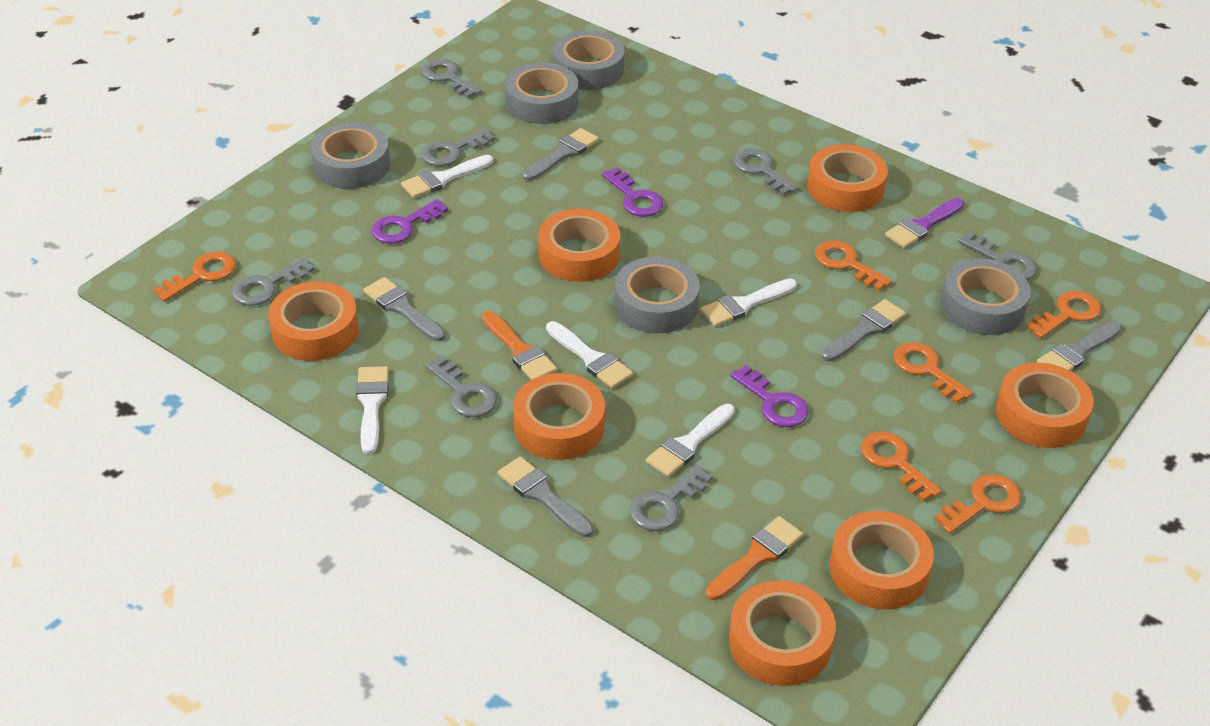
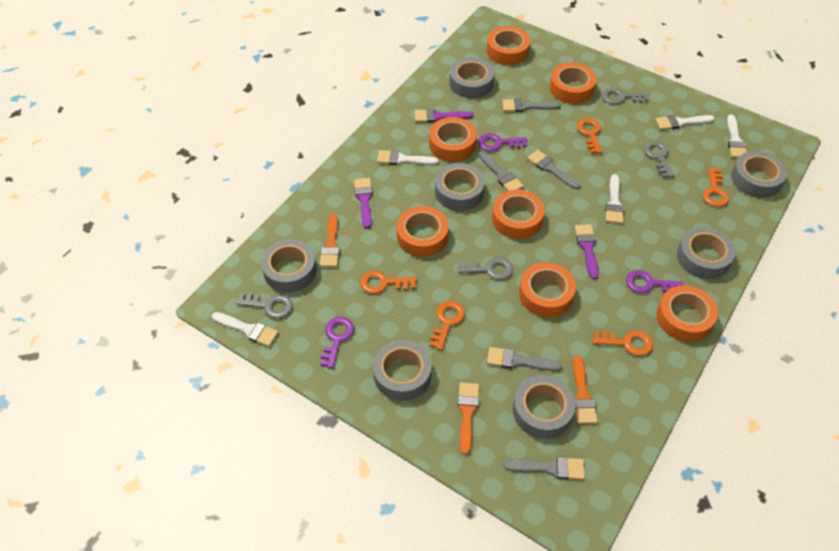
grey key: [231,257,314,306] [421,59,482,98] [421,128,495,166] [425,356,497,417] [629,465,712,531] [733,148,798,196] [958,231,1037,280] = 7 -> [236,293,293,319] [457,257,513,280] [602,88,649,104] [643,141,675,178] = 4
grey tape: [311,122,390,189] [505,62,578,124] [553,30,625,90] [615,257,700,334] [940,259,1031,335] = 5 -> [261,239,317,292] [373,340,432,401] [435,163,485,211] [449,57,494,98] [513,375,575,439] [677,227,736,279] [731,151,787,198] = 7
orange brush: [482,311,557,380] [706,516,803,600] = 2 -> [320,214,340,267] [458,382,479,455] [573,356,598,424] = 3
orange key: [153,251,236,302] [815,240,892,291] [861,431,941,501] [893,342,973,403] [934,474,1021,534] [1026,291,1101,338] = 6 -> [360,270,417,294] [429,301,465,350] [577,118,602,153] [593,330,653,356] [703,168,729,207] = 5
purple brush: [885,198,964,248] = 1 -> [354,178,373,229] [415,109,473,122] [575,224,599,280] = 3

